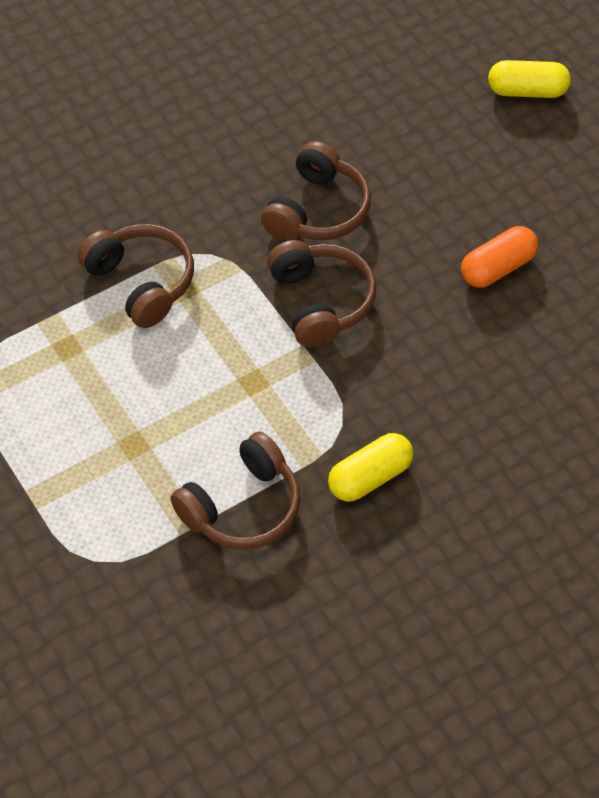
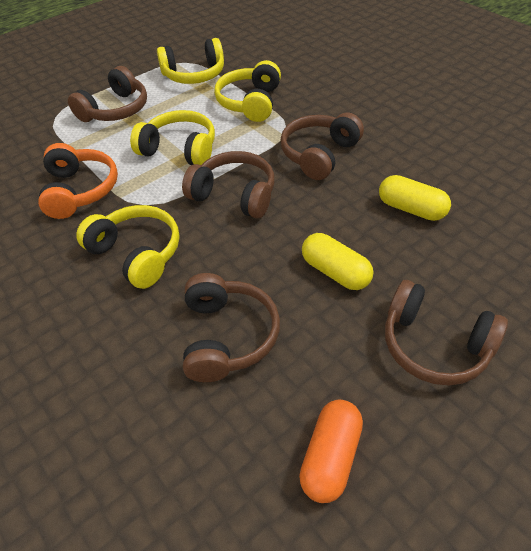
brown headphones: [78,224,194,328] [171,432,300,550] [261,141,371,241] [267,240,377,348] = 4 -> [68,66,147,122] [182,151,275,219] [183,273,280,382] [280,112,364,180] [385,280,508,386] = 5
orange headphones: none = 0 -> [38,143,118,219] = 1
yellow headphones: none = 0 -> [76,205,180,289] [130,110,215,165] [157,38,224,84] [214,60,281,122] = 4

